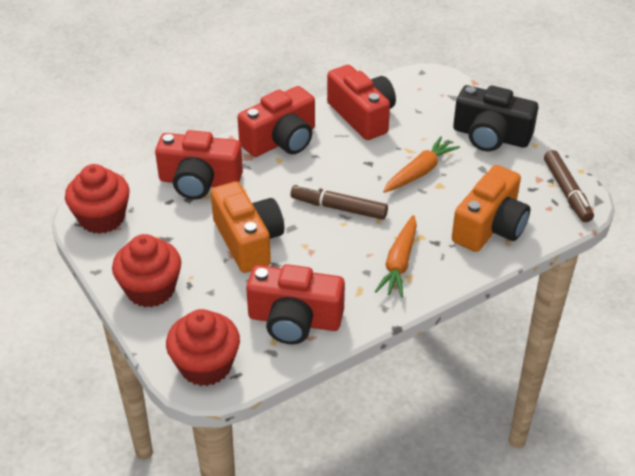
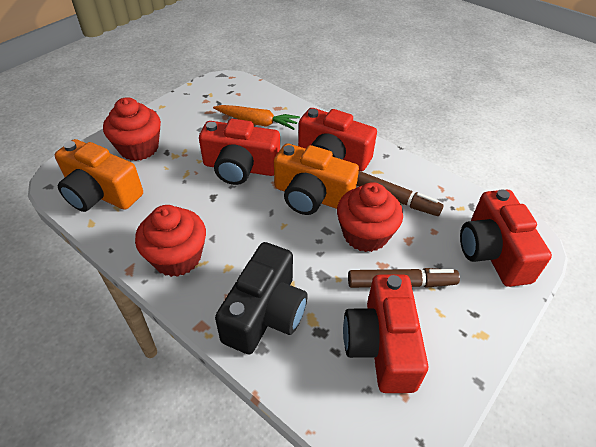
orange carrot: [375,215,417,298] [383,137,460,193] = 2 -> [213,105,300,130] = 1

